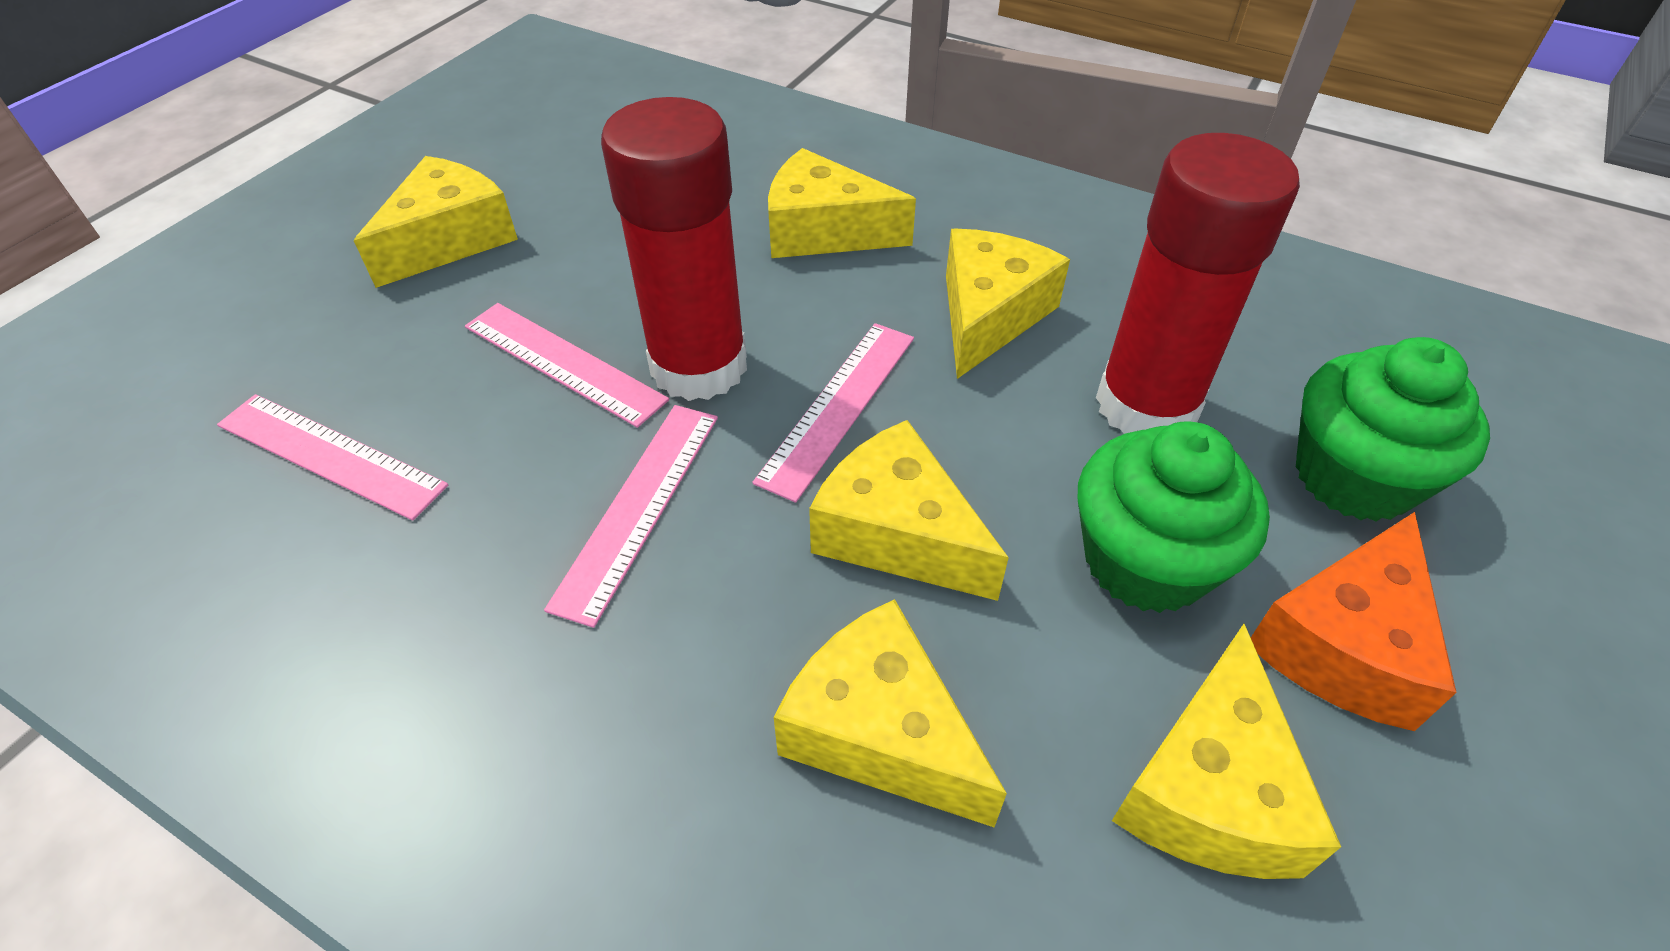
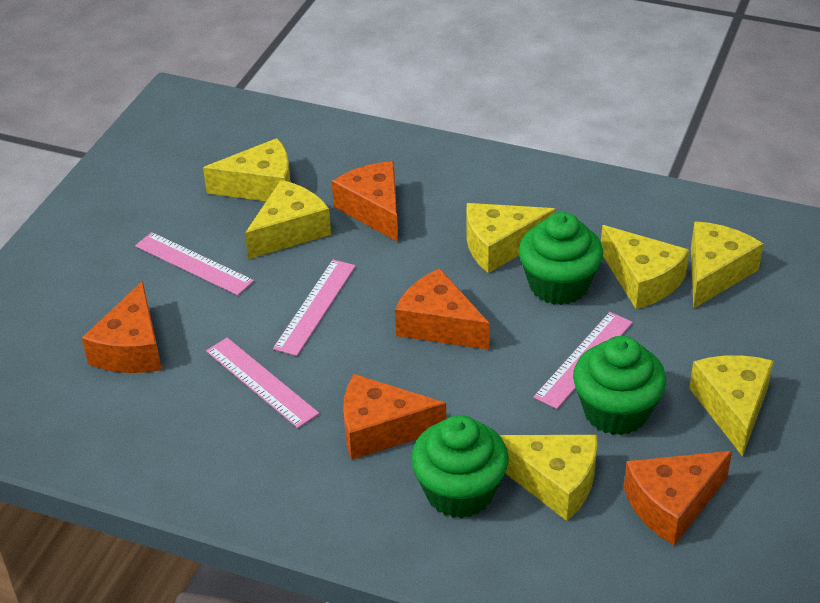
green cupcake: [1078,421,1270,613] [1296,337,1490,522] = 2 -> [411,415,509,518] [519,212,603,305] [573,336,666,435] = 3
orange cheese: [1251,512,1457,731] = 1 -> [82,281,162,373] [332,161,398,242] [343,374,446,460] [395,268,490,350] [624,451,732,545] = 5
red glue stick: [601,97,747,401] [1096,133,1300,434] = 2 -> none = 0
yellow cheese: [354,156,518,288] [768,148,916,258] [774,599,1007,827] [809,420,1009,601] [946,228,1070,379] [1112,624,1341,879] = 6 -> [203,138,291,201] [245,180,331,259] [466,203,556,273] [499,435,597,521] [601,225,690,309] [689,355,773,457] [691,221,764,309] = 7

